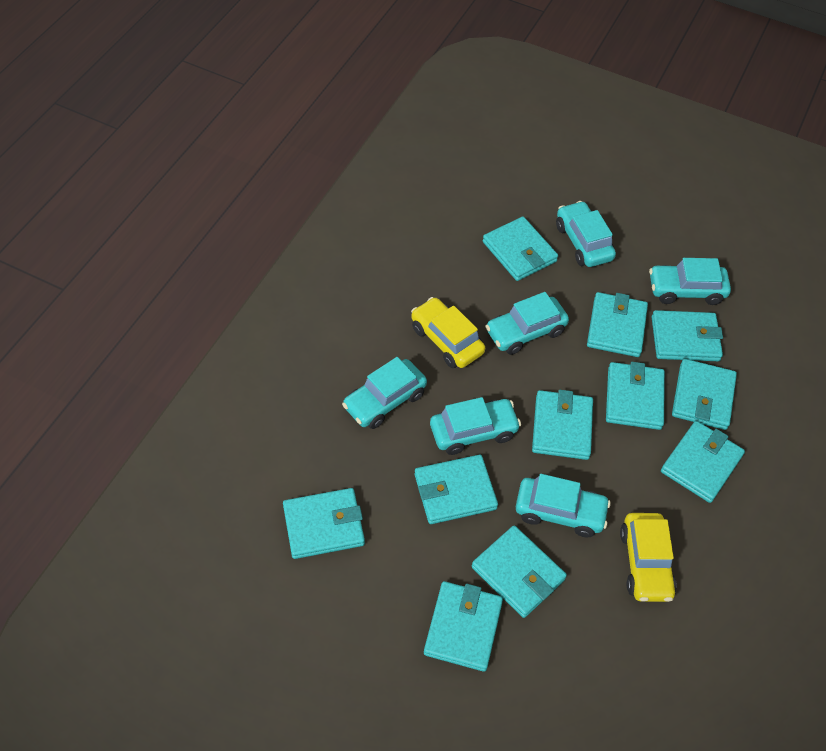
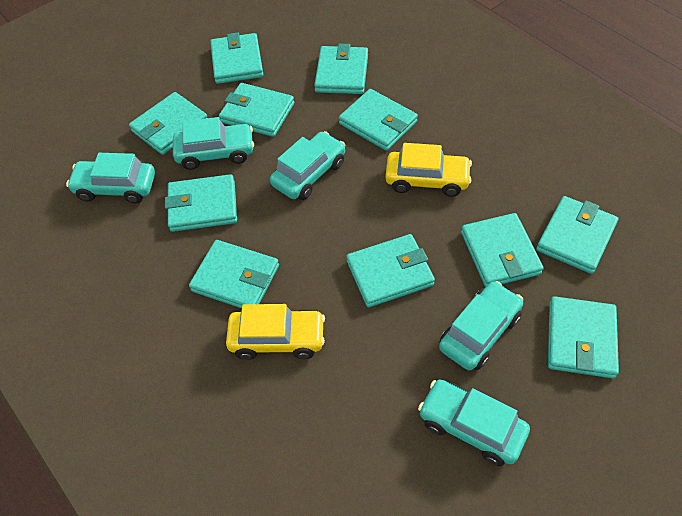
turquoise car: [342,357,427,429] [430,397,521,455] [485,292,569,355] [516,474,611,537] [556,201,616,267] [649,258,731,305] = 6 -> [66,153,155,203] [173,117,254,170] [270,131,346,200] [418,380,530,466] [439,281,523,370] = 5

